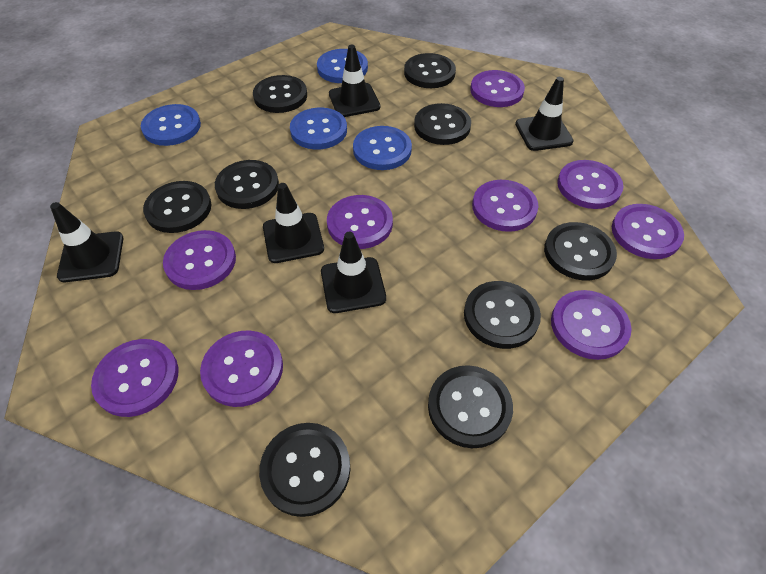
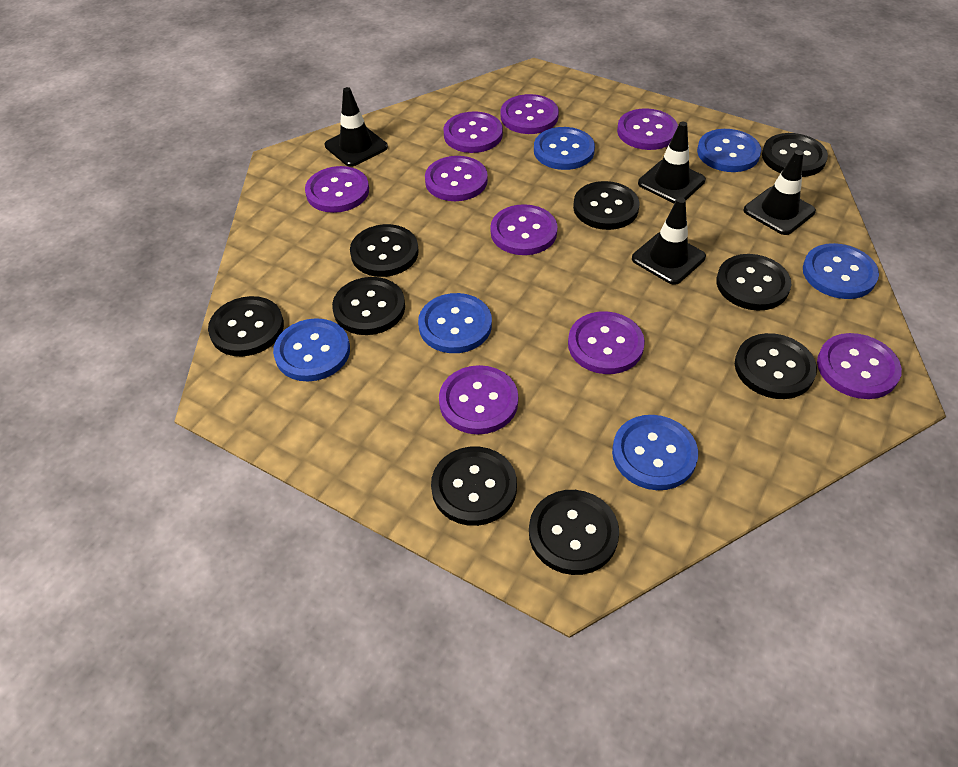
black traffic cone: [50,202,124,282] [263,183,324,263] [321,232,386,313] [329,45,381,117] [515,77,574,151] = 5 -> [325,87,388,167] [632,197,706,285] [638,122,706,204] [744,150,816,235] = 4
blue button: [141,104,201,146] [290,108,347,150] [317,49,368,83] [353,126,412,170] = 4 -> [273,318,350,381] [418,293,492,353] [534,127,595,170] [612,415,698,490] [697,129,761,172] [803,243,879,299] = 6

